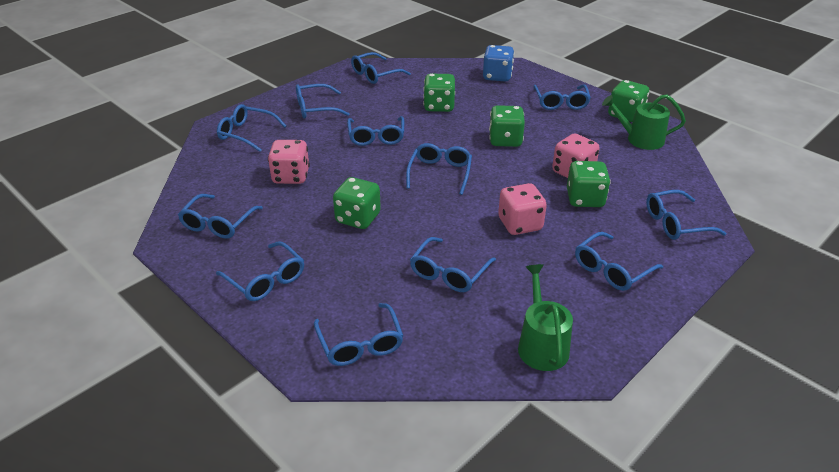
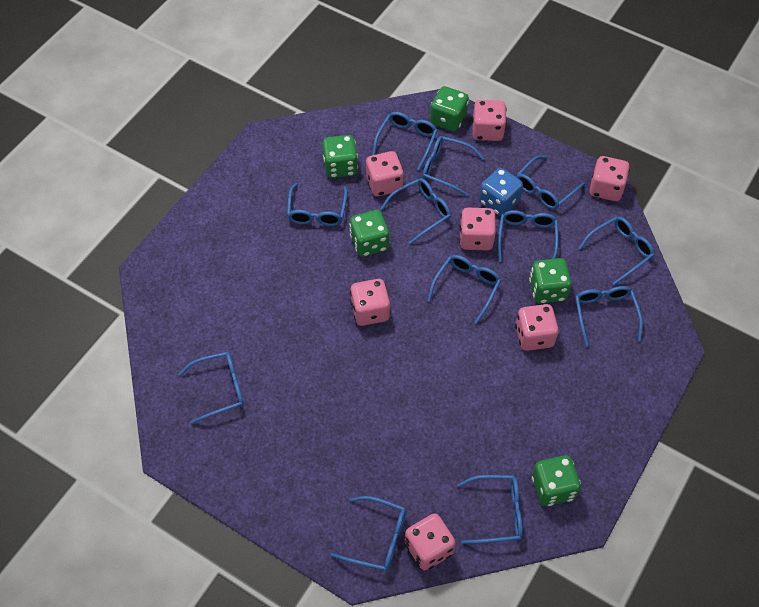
green watering can: [518,264,573,371] [602,94,686,150] = 2 -> none = 0
pink dice: [268,140,310,184] [498,183,547,235] [552,134,600,178] = 3 -> [350,279,390,326] [366,151,404,196] [405,513,456,570] [459,208,496,251] [472,100,507,141] [515,304,559,351] [590,156,630,201] = 7

